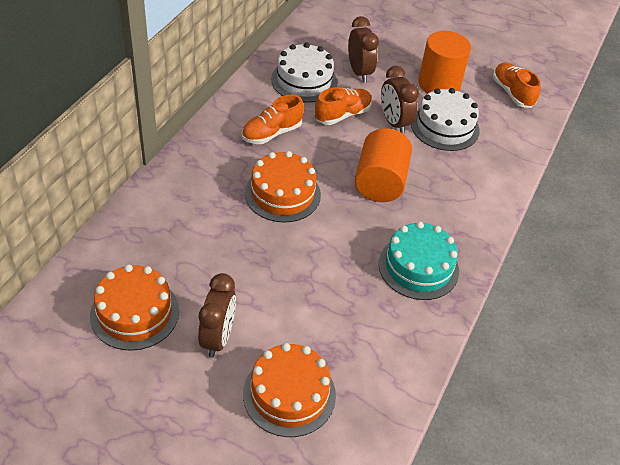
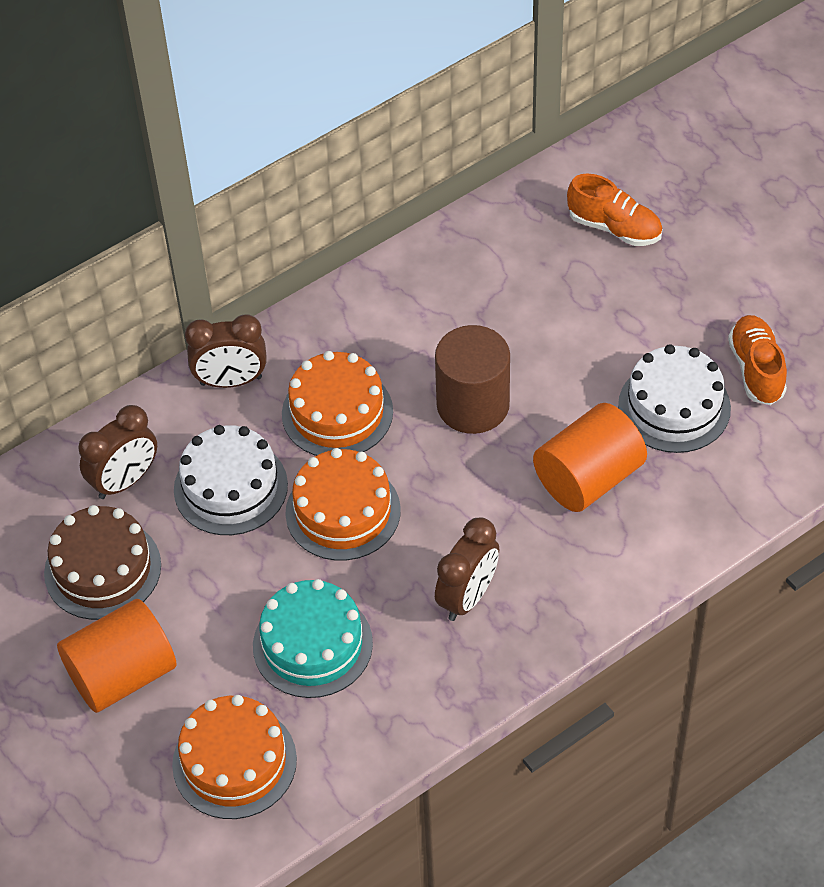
brown cake: none = 0 -> [44,505,161,620] = 1
brown cylinder: none = 0 -> [435,325,510,434] = 1
orange shoe: [242,95,304,144] [315,87,372,125] [493,63,541,108] = 3 -> [567,174,662,246] [728,315,787,405] = 2

